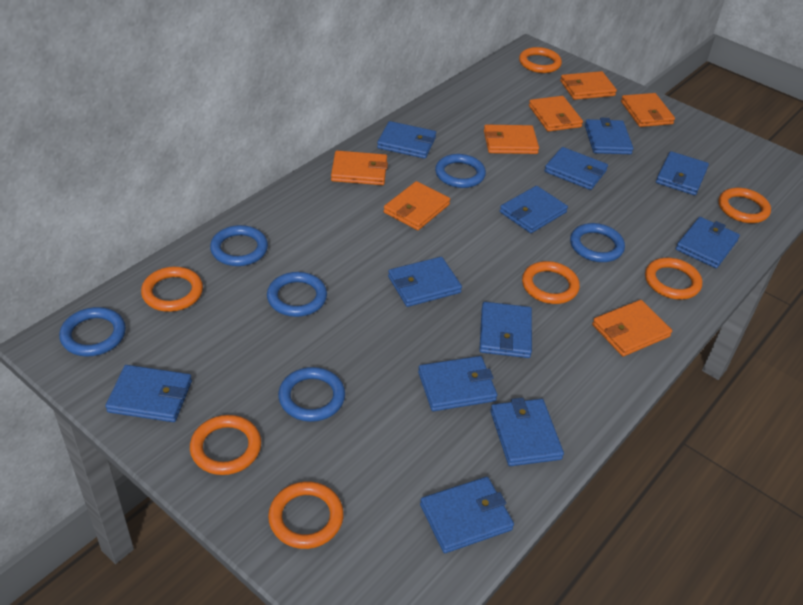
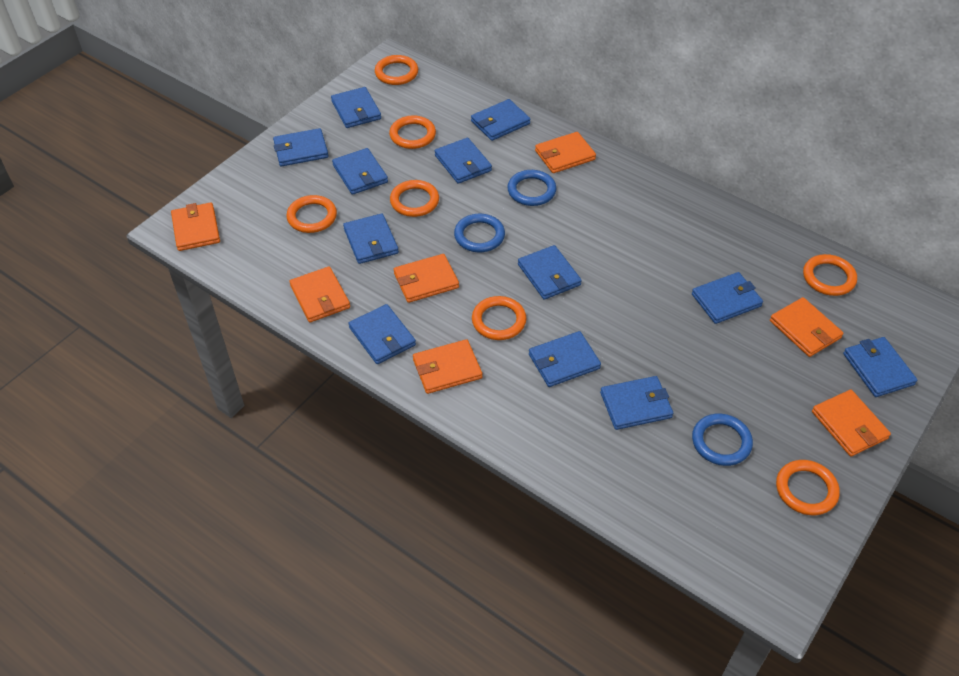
blue ring: [59,307,126,356] [210,225,268,266] [267,272,327,317] [278,367,345,422] [435,154,486,188] [570,223,625,262] = 6 -> [454,214,505,252] [507,170,556,206] [692,413,753,466] = 3

